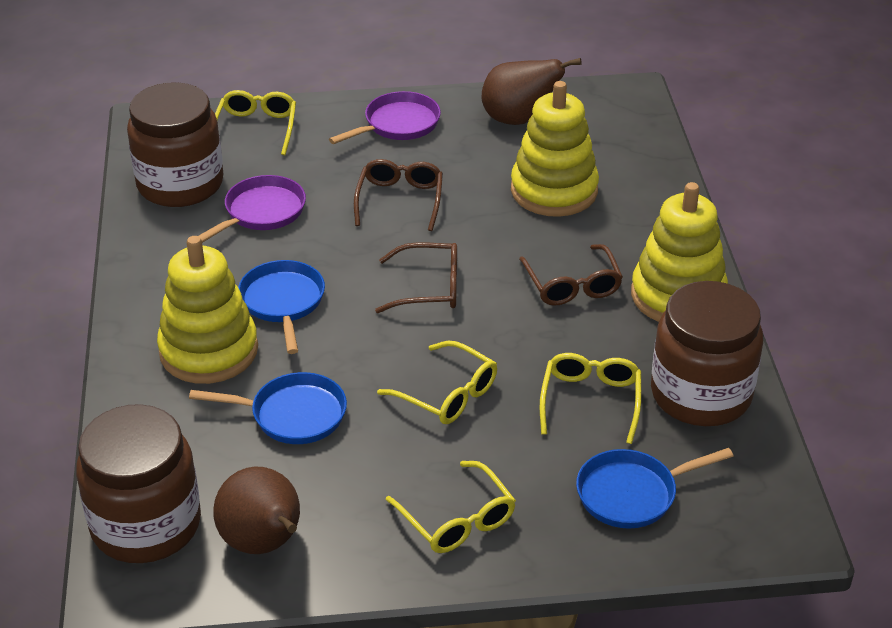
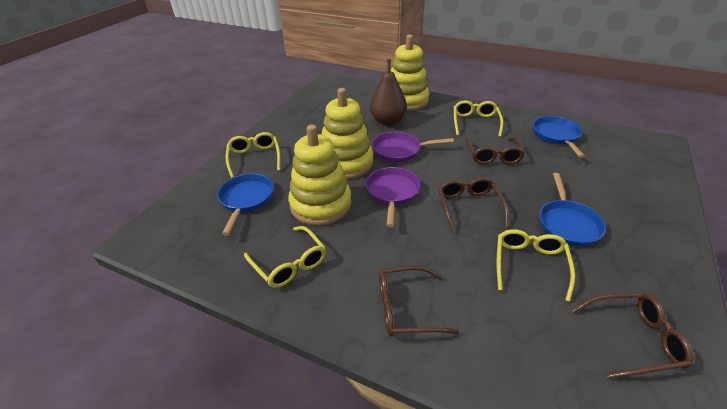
brown glasses: [354,159,443,231] [375,242,457,313] [519,244,623,306] = 3 -> [379,266,459,336] [438,177,509,233] [465,137,525,164] [572,293,693,379] = 4
brown jar: [76,404,201,563] [127,82,224,207] [651,281,763,426] = 3 -> none = 0
brown pear: [213,467,300,554] [481,58,582,125] = 2 -> [370,59,407,125] = 1

